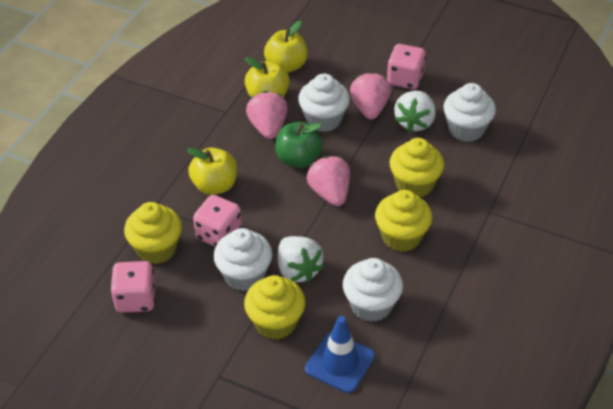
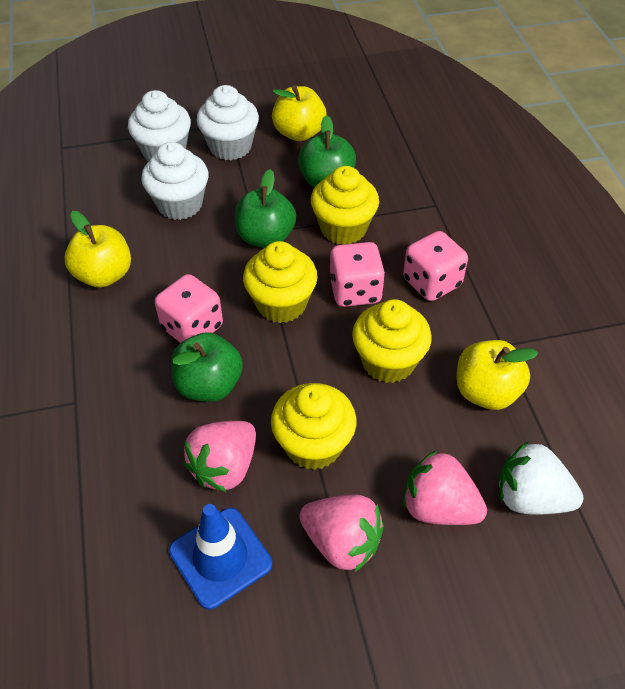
green apple: [275,122,323,168] = 1 -> [171,332,243,402] [235,169,296,248] [298,115,356,188] = 3
white cupcake: [213,228,273,291] [298,73,350,132] [343,258,403,322] [444,83,496,142] = 4 -> [128,90,191,162] [141,142,208,220] [197,85,259,160] = 3
white strawberry: [278,236,324,283] [394,91,436,132] = 2 -> [499,442,584,515] = 1

